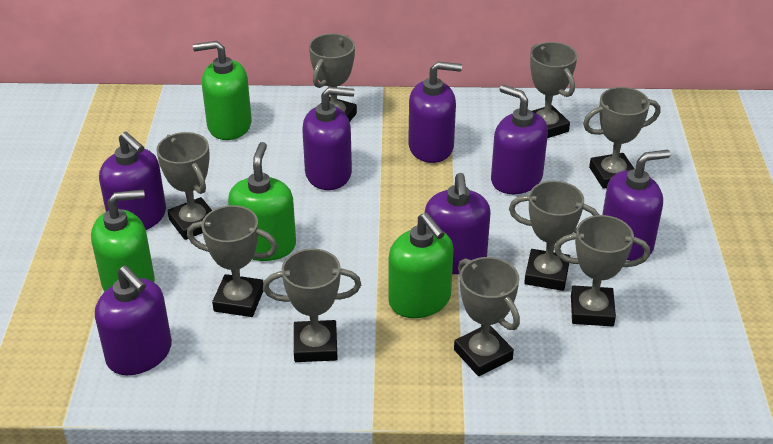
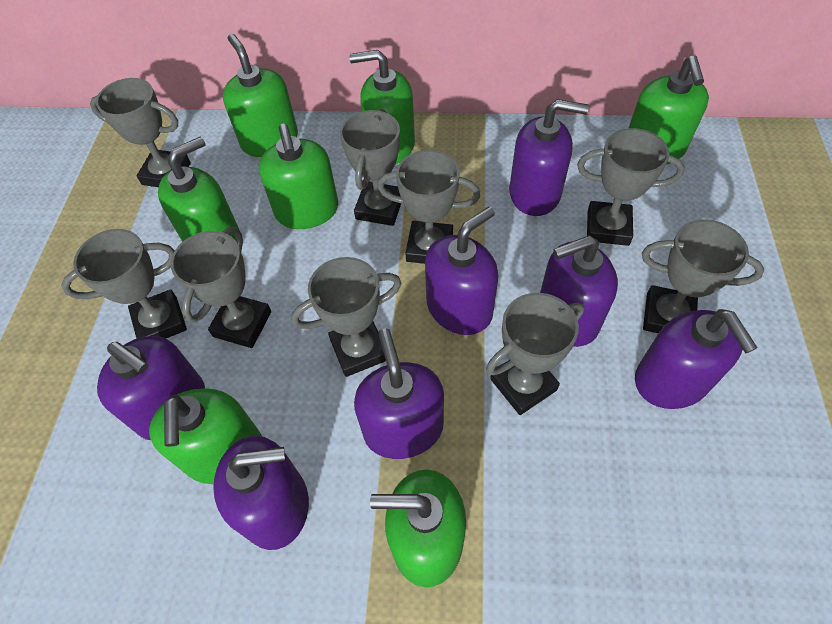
green soap dispenser: [91,190,155,292] [193,41,252,140] [228,142,296,261] [388,213,454,318] = 4 -> [149,388,262,484] [158,137,239,242] [223,34,298,157] [259,124,338,229] [349,50,415,164] [370,469,466,587] [629,55,709,164] = 7

